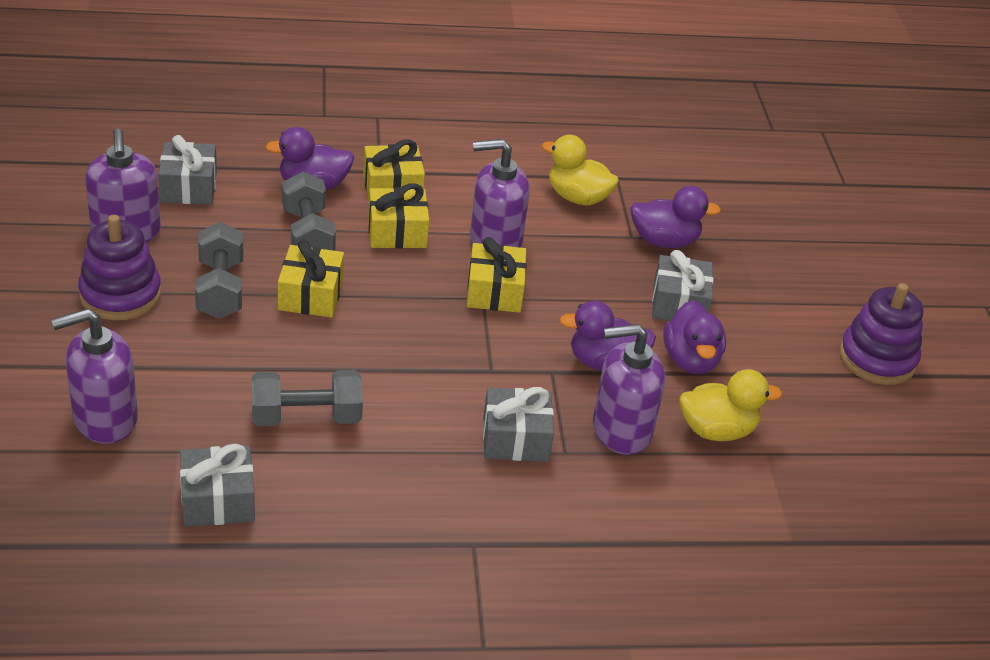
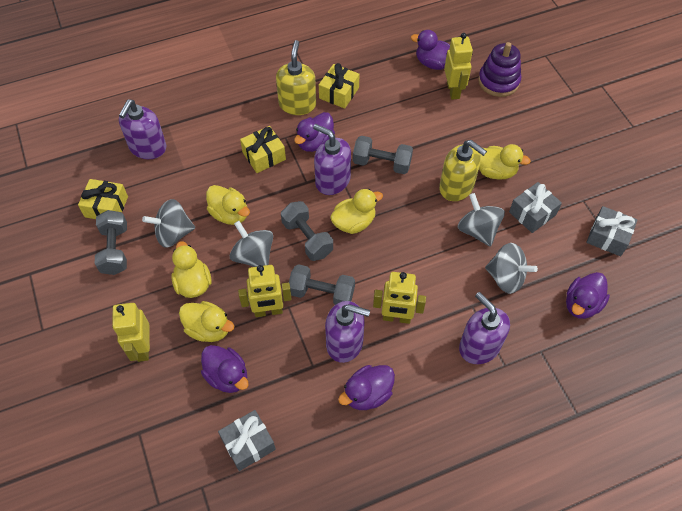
grey dumbbell: [195,222,243,319] [252,370,363,426] [282,172,336,251] = 3 -> [95,210,127,275] [281,201,333,261] [289,264,355,305] [353,136,413,174] = 4
grey gift: [158,135,217,205] [180,444,255,527] [483,387,554,462] [652,250,713,321] = 4 -> [218,410,276,471] [509,182,562,233] [586,206,637,256] = 3
grey spinning top: none = 0 -> [142,199,195,248] [230,221,273,267] [457,193,505,247] [485,243,538,294] = 4
purple duck: [265,127,354,190] [559,301,656,371] [630,186,721,248] [663,300,726,374] = 4 -> [201,345,248,393] [294,112,335,152] [338,365,395,410] [411,30,450,70] [566,272,610,319] = 5
purple stacking toy: [78,215,161,320] [839,283,923,385] = 2 -> [478,42,521,97] = 1
yellow duck: [542,135,619,205] [679,369,782,441] = 2 -> [171,241,211,298] [179,301,234,342] [206,185,250,225] [330,189,383,234] [479,144,531,179] = 5
yellow gift: [278,240,344,318] [363,140,425,201] [368,183,429,248] [467,237,526,313] = 4 -> [78,179,128,219] [240,126,286,173] [319,63,360,109] = 3
yellow robot: none = 0 -> [112,303,150,362] [238,265,292,317] [373,272,426,324] [444,33,473,100] = 4
yellow soap dispenser: none = 0 -> [276,40,316,115] [439,140,487,201] = 2

